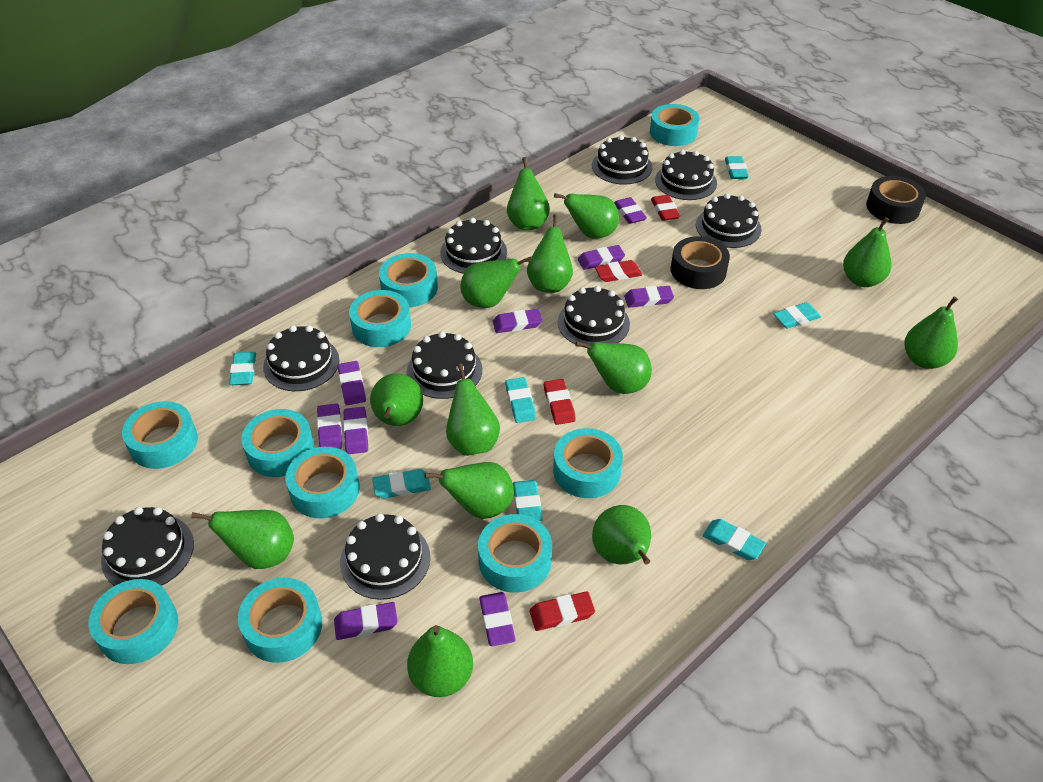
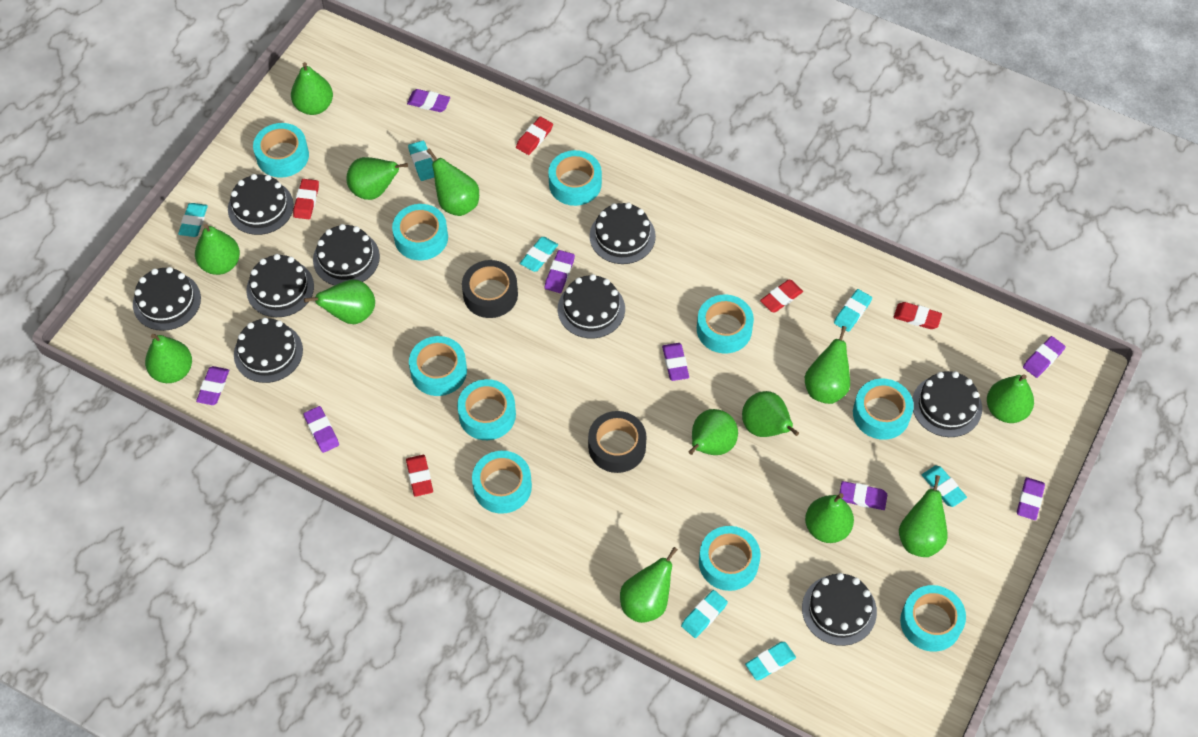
purple eraser: [317,403,342,449] [334,602,398,640] [338,361,366,405] [343,407,368,454] [479,592,516,646] [493,309,542,333] [578,245,625,270] [614,197,647,224] [624,286,674,308] = 9 -> [196,366,229,405] [303,406,339,453] [407,89,450,112] [545,250,575,293] [662,343,689,381] [839,481,887,510] [1017,477,1045,520] [1023,336,1066,378] = 8
red eraser: [529,591,595,631] [544,379,576,425] [595,260,642,282] [651,195,680,221] = 4 -> [293,179,319,219] [406,455,433,497] [516,117,553,155] [760,280,803,313] [894,302,942,329] = 5

